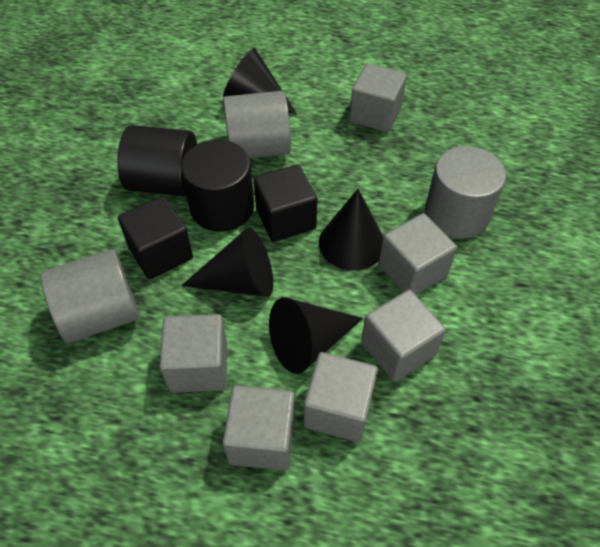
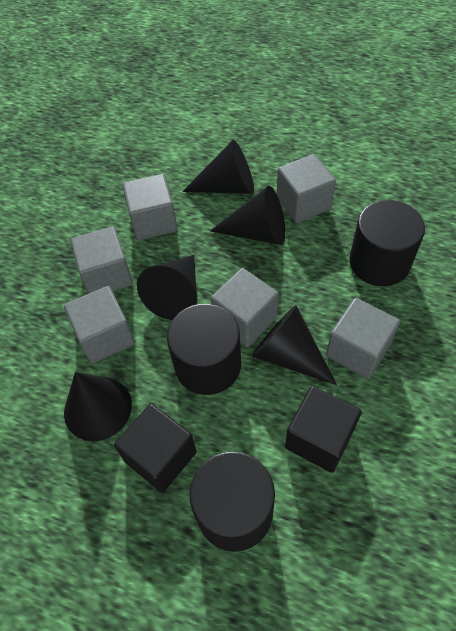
black cone: [181,228,273,297] [223,48,297,114] [269,297,363,374] [319,189,383,271] = 4 -> [64,372,132,441] [137,255,197,320] [182,140,254,194] [210,186,285,245] [252,305,337,385] = 5
black cylinder: [118,125,197,196] [181,140,254,232] = 2 -> [167,304,241,395] [189,451,275,552] [349,200,425,286] = 3
grey cylinder: [41,249,139,343] [223,91,291,158] [425,146,506,239] = 3 -> none = 0

